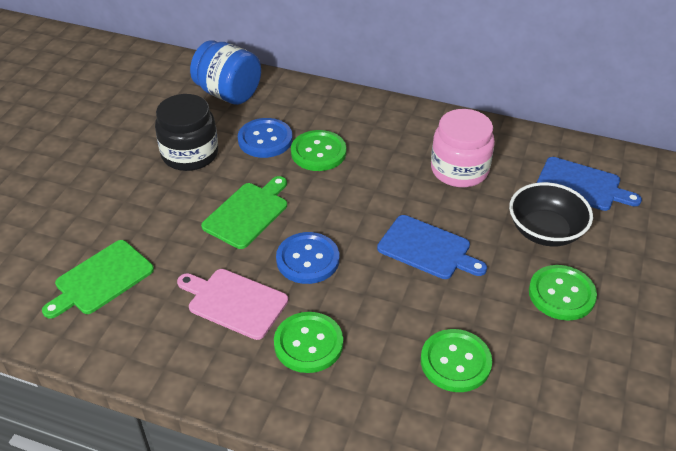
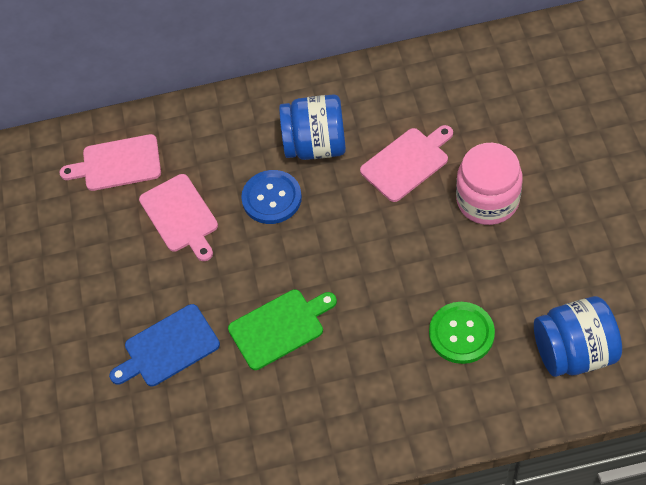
black bowl: [509,182,593,246] = 1 -> none = 0
black jar: [155,94,218,171] = 1 -> none = 0
blue button: [238,118,293,158] [276,232,339,284] = 2 -> [241,170,302,224] = 1
blue cutting board: [377,215,487,279] [537,157,642,211] = 2 -> [109,304,220,386] = 1
blue jar: [190,40,261,105] = 1 -> [279,94,346,160] [534,296,622,377] = 2
green button: [274,312,343,373] [291,130,346,171] [421,329,492,392] [529,265,597,321] = 4 -> [429,302,495,364] = 1
green cutting board: [42,240,154,319] [201,176,287,249] = 2 -> [228,289,337,370] = 1
pink cutting board: [177,269,288,340] = 1 -> [60,134,161,191] [139,174,218,261] [360,125,453,202] = 3

